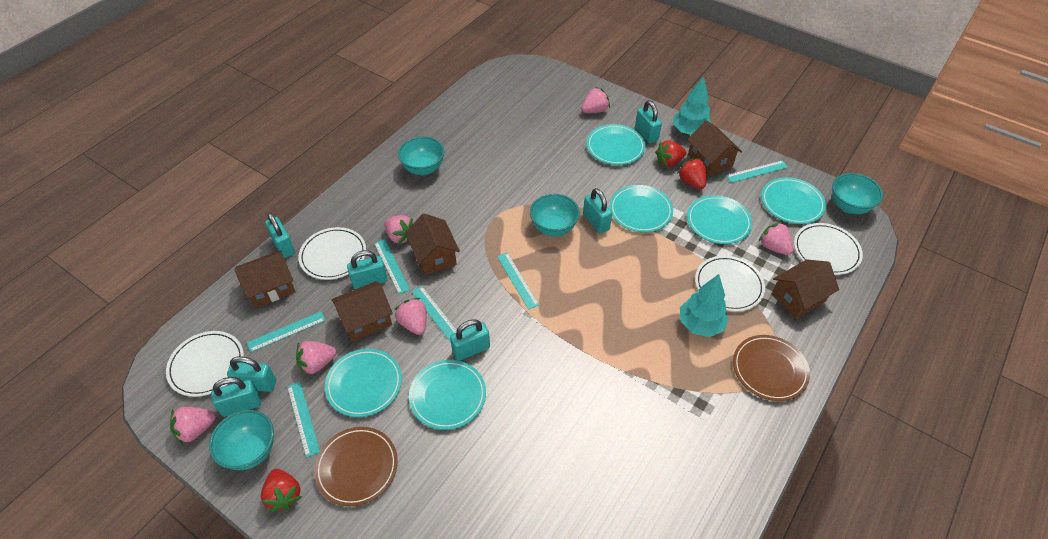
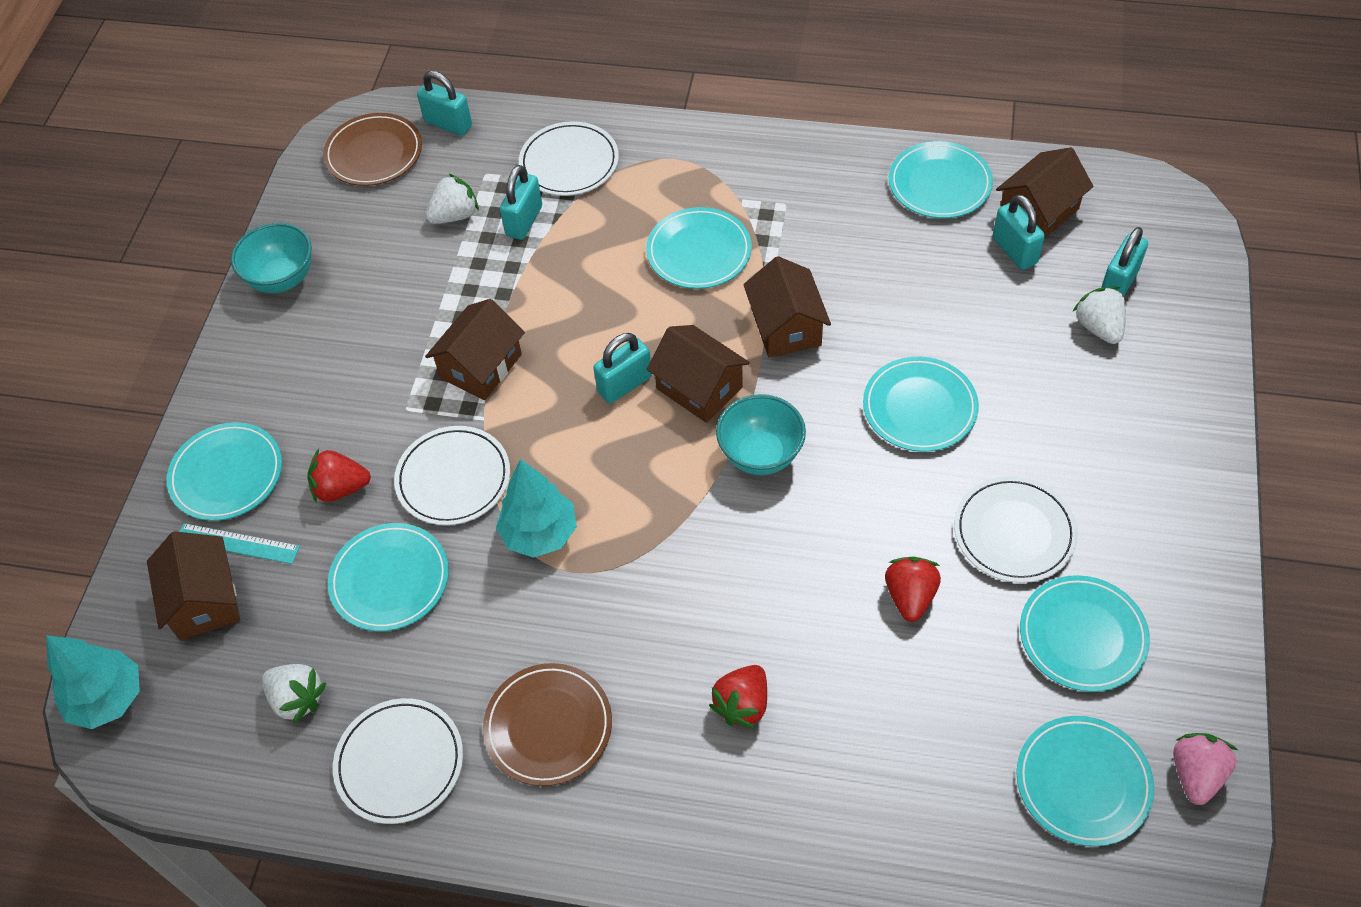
pink strawberry: [170,407,216,445] [296,341,336,376] [385,215,413,245] [394,298,427,335] [581,87,610,113] [759,222,794,255] = 6 -> [1173,733,1238,805] = 1
turquoise bowl: [209,410,274,470] [398,136,445,175] [530,194,580,236] [832,173,883,214] = 4 -> [231,223,312,293] [716,394,806,475] = 2
turquoise padlock: [211,377,261,417] [227,356,276,392] [265,213,295,258] [347,250,387,289] [450,319,490,361] [583,188,612,234] [635,100,662,143] = 7 -> [417,71,472,136] [500,165,542,240] [593,333,652,403] [993,194,1045,270] [1101,227,1148,297] = 5
turquoise plate: [325,349,402,417] [409,360,486,430] [587,124,645,165] [610,185,673,232] [687,195,752,244] [761,177,826,224] = 6 -> [167,422,282,521] [328,523,449,631] [646,207,752,289] [863,357,979,452] [889,141,993,218] [1016,716,1155,846] [1020,575,1150,692] = 7
turquoise ruler: [247,311,326,352] [287,382,320,458] [374,239,410,294] [412,286,457,342] [497,252,539,310] [726,160,788,183] = 6 -> [179,523,300,564] = 1
white strawberry: none = 0 -> [262,664,326,724] [426,173,479,224] [1072,287,1126,344] = 3

